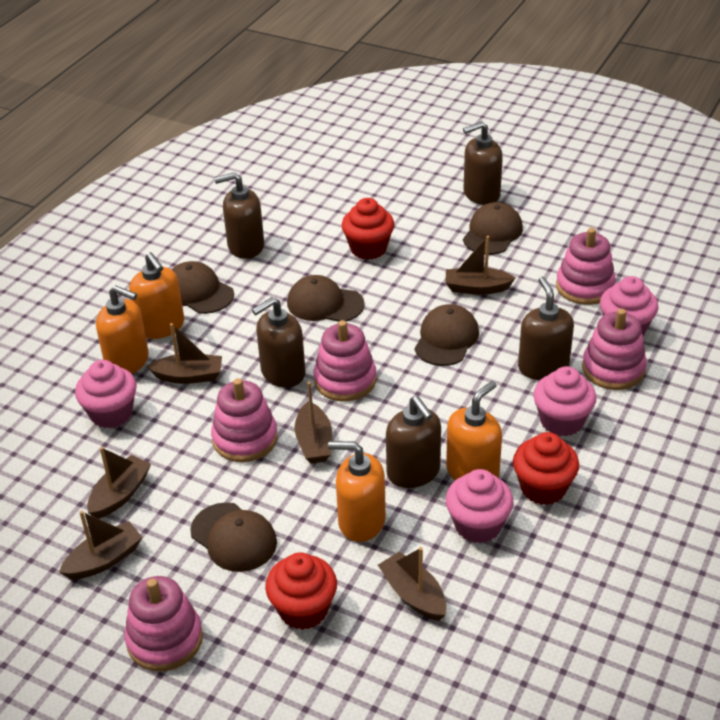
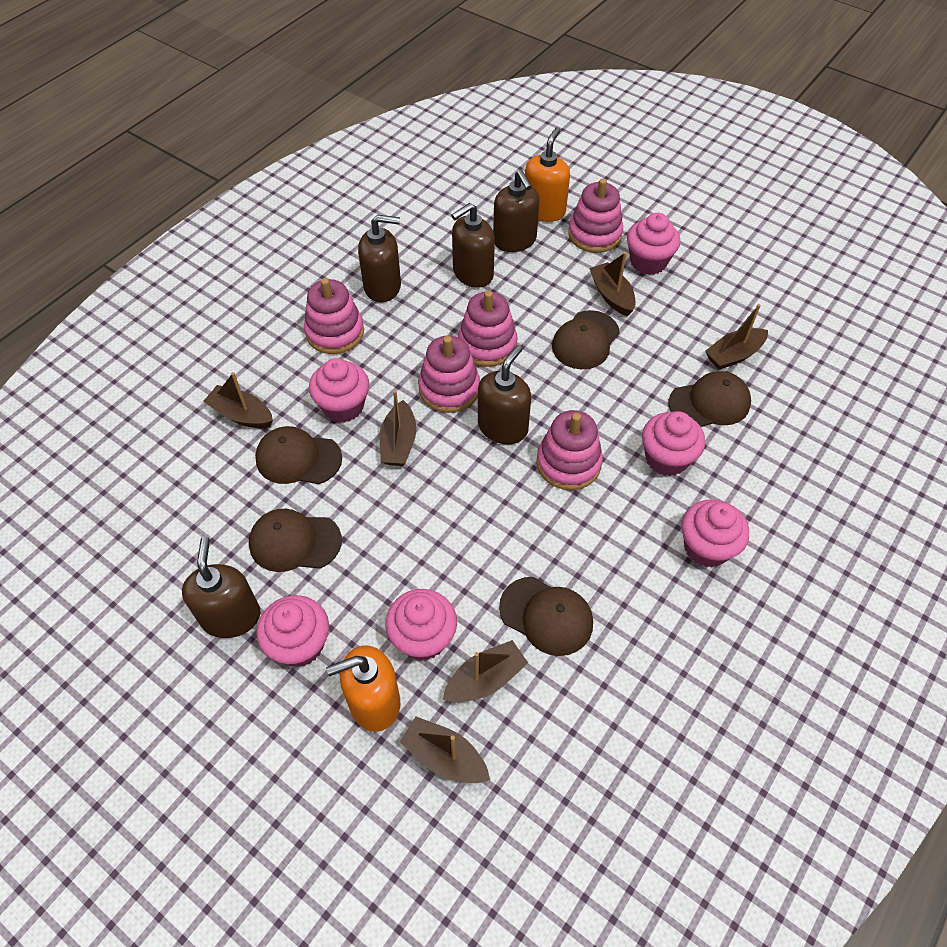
orange soap dispenser: [96,285,149,374] [129,252,184,339] [328,441,386,542] [446,381,502,480] = 4 -> [326,645,400,732] [525,127,570,222] = 2
pink cupcake: [75,360,137,428] [446,469,514,543] [533,366,596,436] [600,276,659,336] = 4 -> [257,595,329,667] [309,358,369,423] [385,589,457,661] [627,213,680,275] [642,411,705,476] [681,499,749,567] = 6
red cupcake: [265,553,337,630] [342,198,394,260] [513,432,579,505] = 3 -> none = 0

